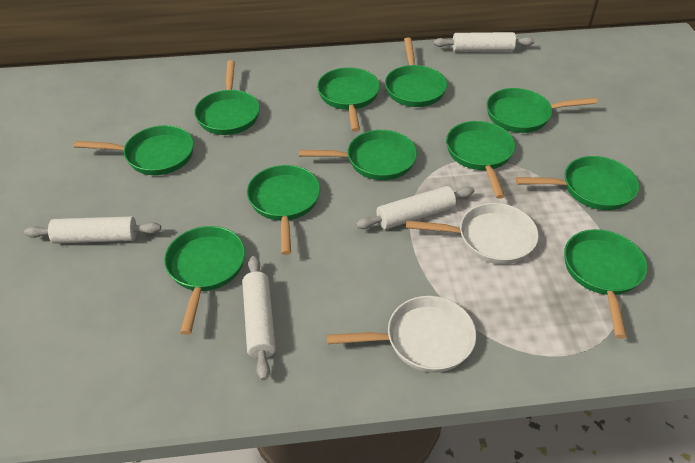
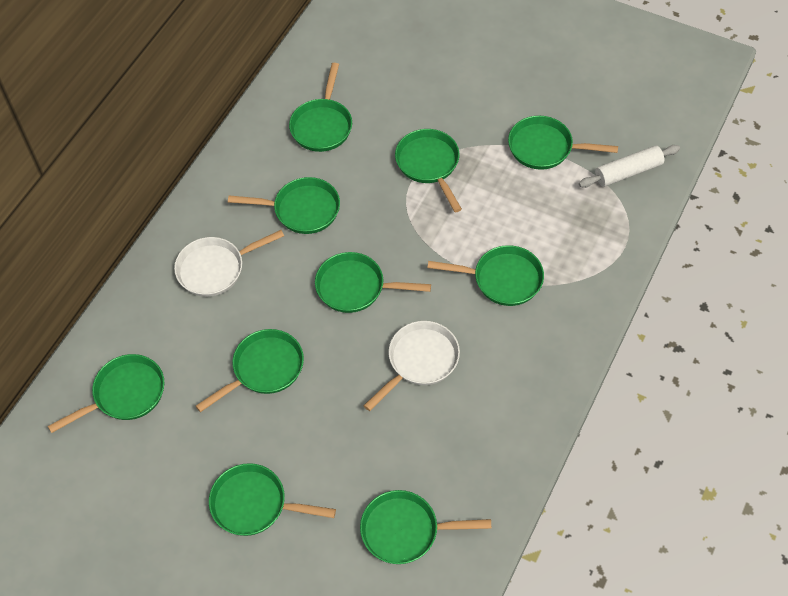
green pan: [74,125,194,175] [164,226,245,335] [194,60,260,135] [247,165,320,255] [299,130,417,180] [317,67,380,132] [385,37,447,107] [446,121,515,199] [486,88,597,133] [516,156,639,210] [564,229,647,339] = 11 -> [48,354,164,433] [196,329,304,412] [209,463,336,536] [228,177,340,234] [289,63,352,152] [315,252,431,313] [360,490,492,564] [395,129,462,212] [427,245,544,306] [508,116,618,170] = 10
white rolling pin: [24,216,161,244] [242,256,276,381] [356,186,474,229] [434,32,534,52] = 4 -> [579,145,680,188] = 1

